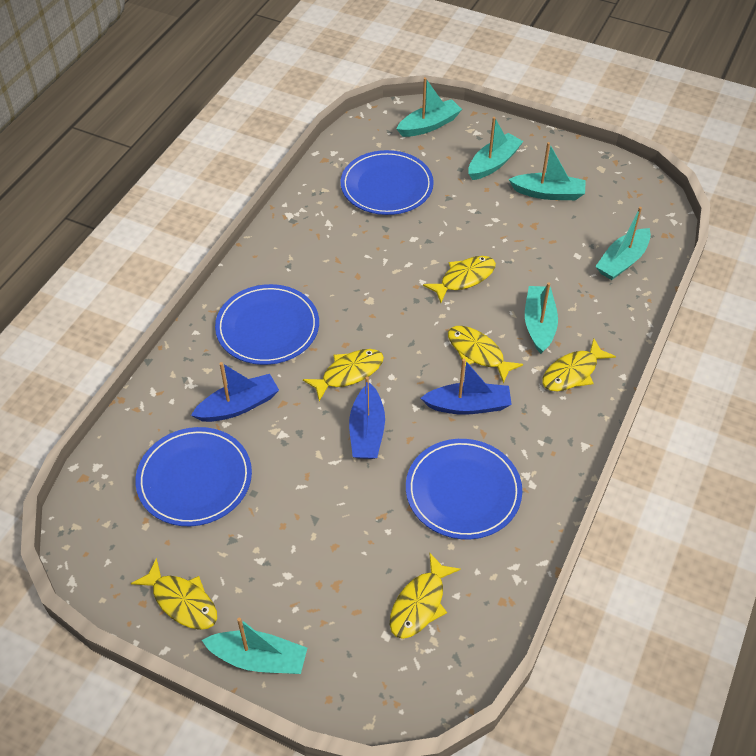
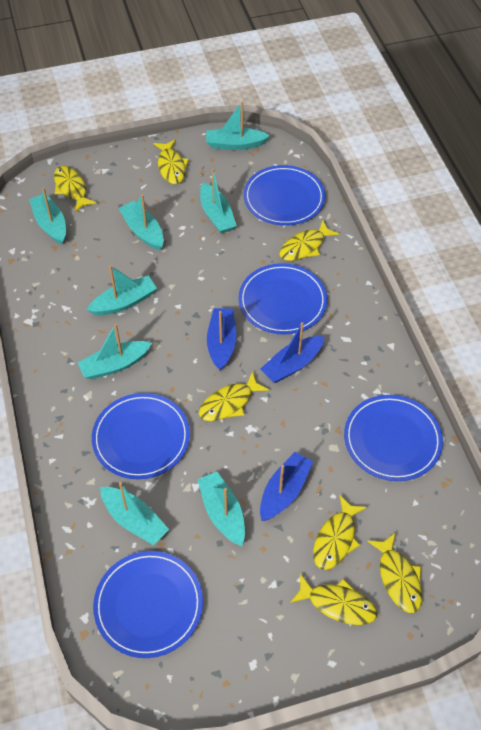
blue plate: [135,427,252,526] [215,284,319,365] [341,150,434,215] [406,439,522,539] = 4 -> [92,393,190,479] [93,551,203,658] [238,263,327,335] [244,165,325,226] [344,395,443,481] = 5
turquoise boat: [202,618,307,674] [397,77,462,137] [468,117,523,180] [508,142,586,200] [525,283,558,354] [595,207,651,280] = 6 -> [29,187,66,245] [78,324,152,379] [87,265,157,315] [100,482,169,545] [119,194,164,250] [197,472,245,546] [200,169,237,233] [206,102,270,150] = 8
yellow fish: [131,558,217,630] [303,349,384,401] [390,552,461,639] [423,256,496,303] [448,326,523,383] [542,338,616,391] = 6 -> [54,166,97,212] [153,139,189,184] [199,371,269,421] [279,220,339,261] [290,574,377,625] [313,495,367,570] [367,532,422,613] = 7

